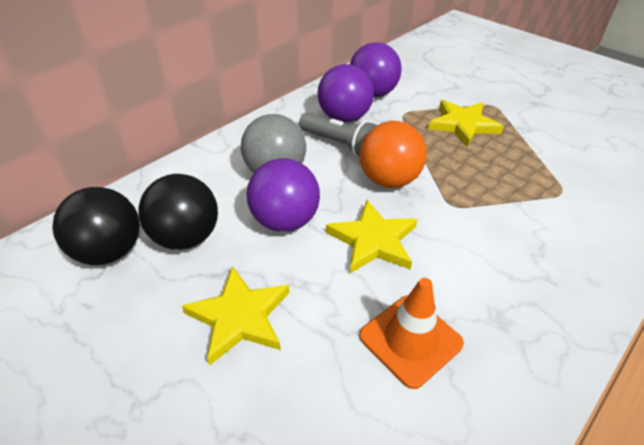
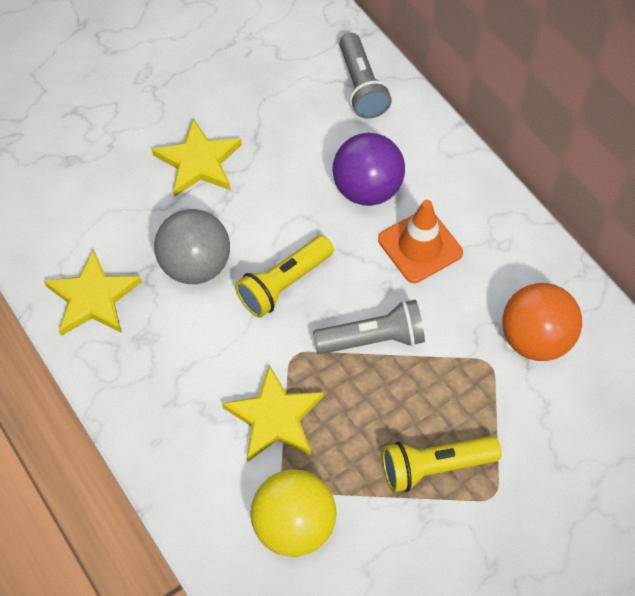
black ball: [52,187,140,265] [138,174,218,250] = 2 -> none = 0
grey flashlight: [299,112,377,157] = 1 -> [313,300,425,354] [339,33,392,119] = 2
purple ball: [246,158,320,232] [318,64,374,122] [350,42,402,97] = 3 -> [332,133,405,206] = 1
yellow ball: none = 0 -> [250,469,336,557] = 1
yellow flashlight: none = 0 -> [235,235,334,318] [382,436,502,492] = 2

